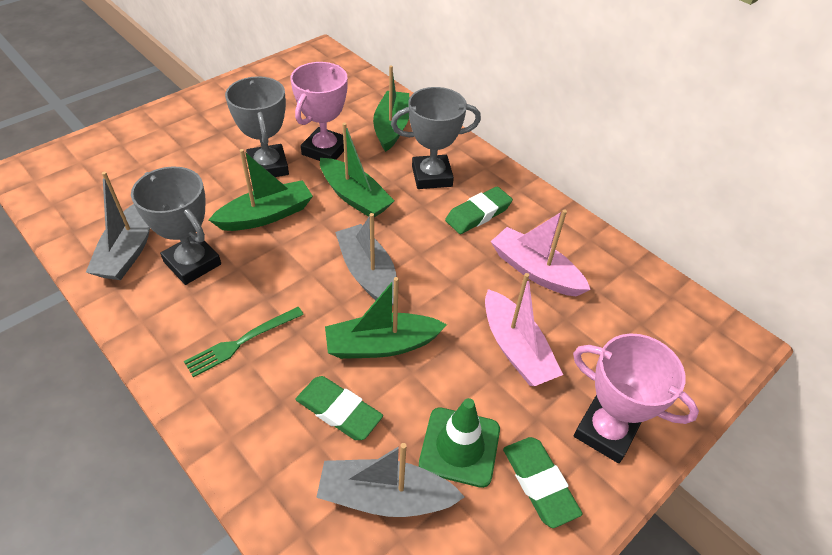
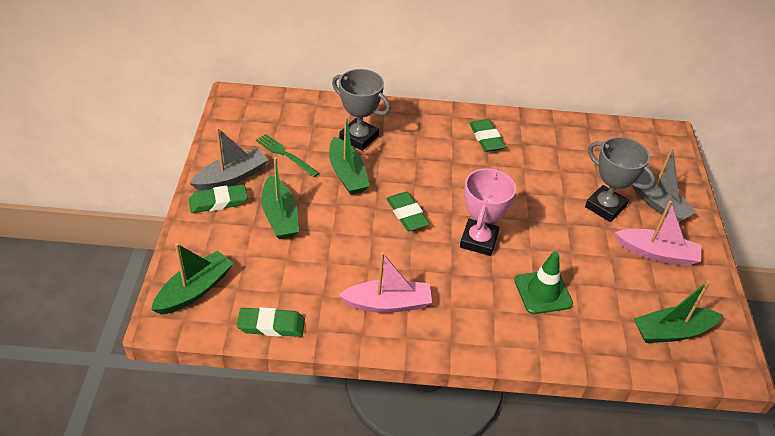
green eraser: [296,376,383,440] [445,187,513,234] [503,437,583,528] = 3 -> [189,184,248,213] [237,307,305,337] [386,192,430,231] [470,119,505,152] = 4
grey boat: [86,172,150,280] [316,443,465,517] [335,213,397,306] = 3 -> [190,127,268,191] [632,147,697,222] = 2
grey trophy: [131,166,221,285] [225,76,289,177] [391,87,481,189] = 3 -> [332,69,390,151] [585,137,655,222] = 2
pink trophy: [290,62,347,161] [573,333,699,463] = 2 -> [460,168,516,256] = 1

